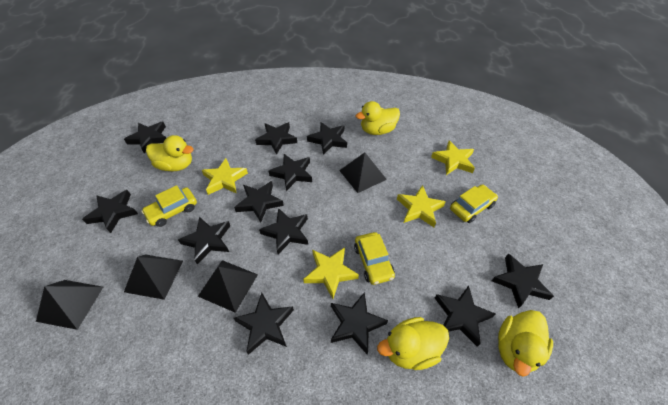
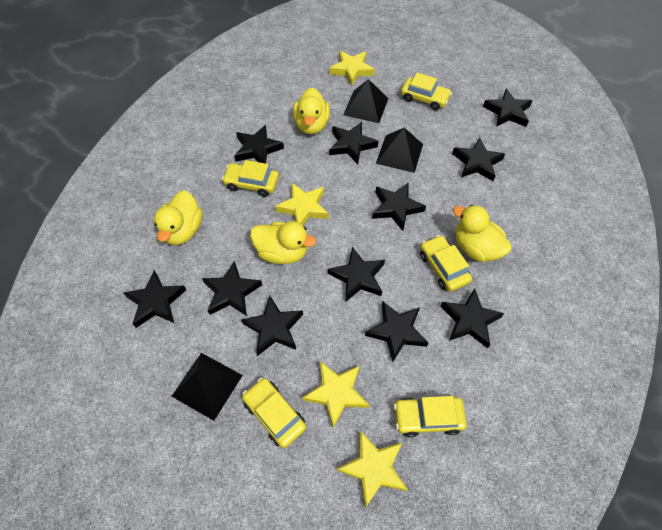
black pyramid: [36,280,103,330] [124,254,183,300] [198,260,258,313] [339,152,387,193] = 4 -> [172,353,243,421] [343,79,389,123] [376,127,423,173] = 3
black star: [82,190,138,233] [124,122,166,154] [178,217,230,265] [234,181,284,222] [234,293,294,355] [255,122,297,154] [259,208,308,254] [269,154,312,191] [307,122,347,155] [331,292,388,354] [435,285,496,347] [492,253,554,309] = 12 -> [123,270,186,328] [202,261,262,316] [234,125,284,163] [241,296,303,356] [328,247,385,302] [329,122,378,164] [365,301,428,362] [372,183,426,231] [441,288,504,348] [452,138,505,181] [483,89,533,127] = 11
yellow car: [141,185,197,227] [354,232,395,285] [450,184,498,223] = 3 -> [222,160,279,197] [242,378,306,448] [394,396,467,437] [401,73,452,110] [420,235,472,292] = 5

